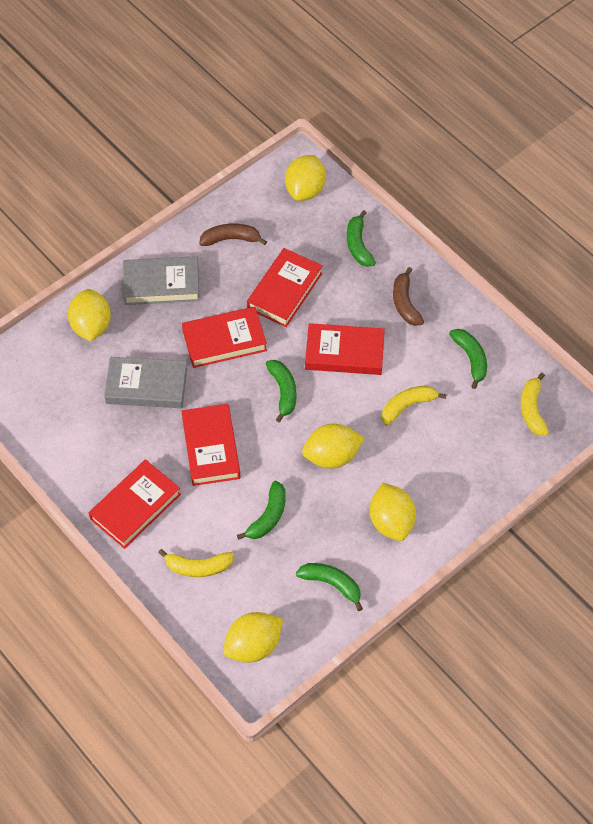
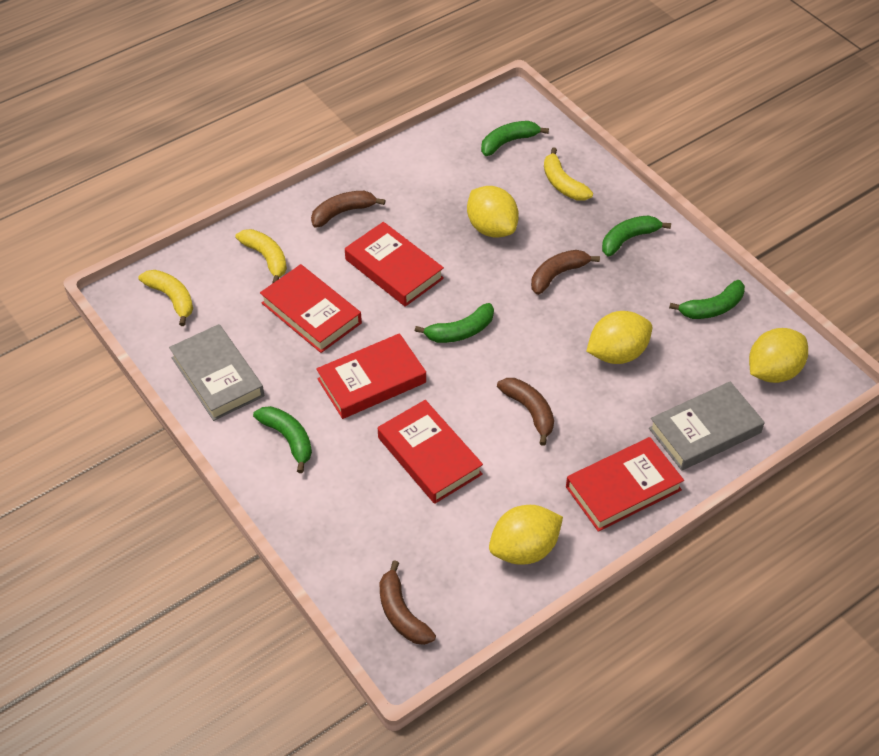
brown banana: [199,223,267,246] [393,267,424,326] = 2 -> [311,191,385,228] [380,560,436,645] [497,378,554,446] [531,250,600,295] = 4
yellow lemon: [68,289,111,341] [223,612,283,663] [285,155,326,201] [302,424,364,468] [370,483,416,541] = 5 -> [467,186,519,238] [489,505,563,565] [586,311,652,364] [749,328,808,383] = 4

